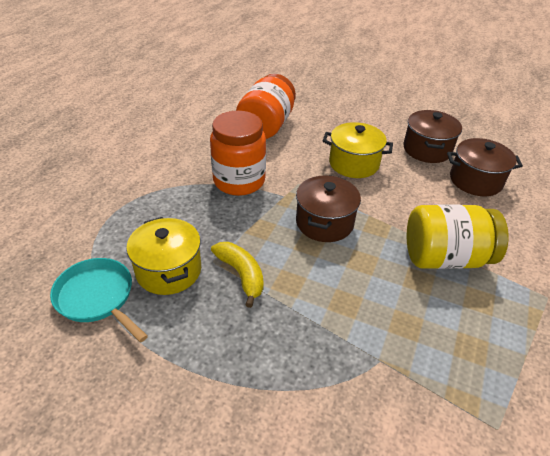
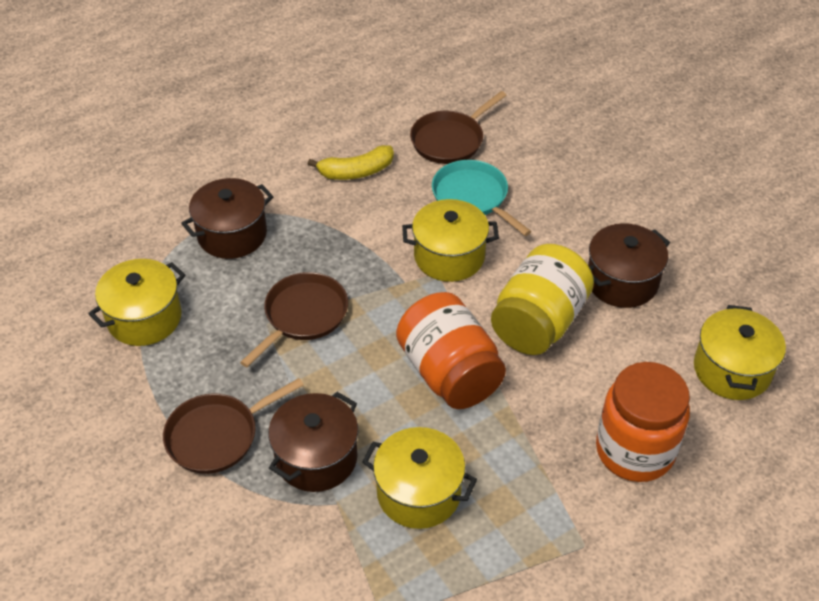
brown pan: none = 0 -> [163,378,304,474] [240,272,348,367] [410,91,507,164] = 3
yellow pot: [126,217,201,295] [323,122,393,178] = 2 -> [88,259,185,346] [362,427,477,529] [402,199,499,282] [694,305,786,400] = 4

